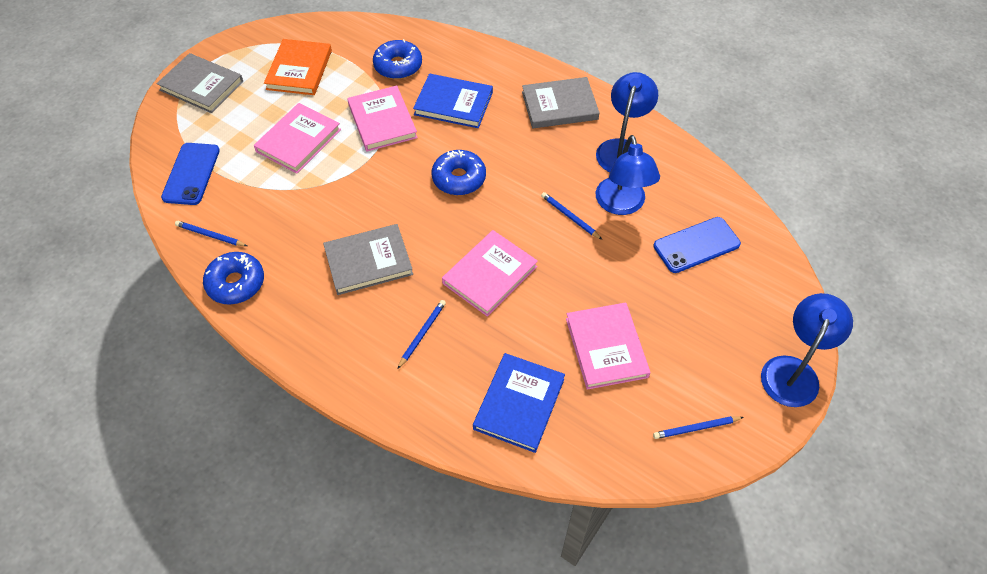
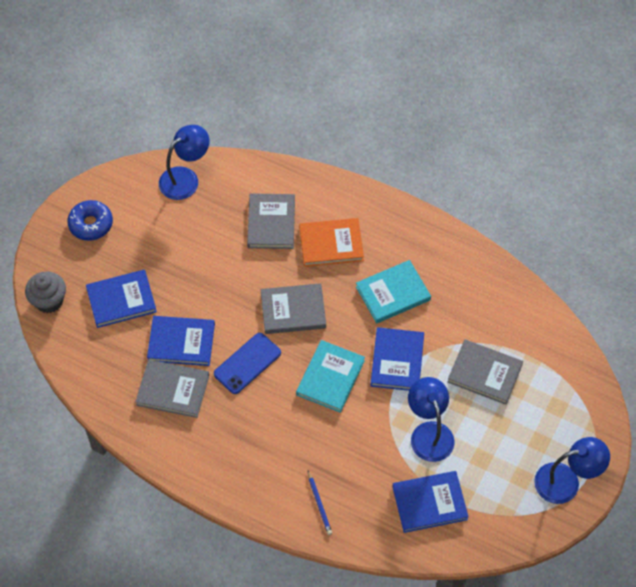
blue book: [413,74,493,128] [473,353,565,453] = 2 -> [86,269,157,328] [147,316,215,366] [370,327,424,391] [392,471,469,533] = 4
blue donut: [203,252,264,304] [373,39,422,79] [432,150,486,195] = 3 -> [67,200,113,241] = 1
blue pencil: [175,221,247,246] [398,300,446,369] [541,192,602,239] [653,416,744,439] = 4 -> [308,471,332,535] = 1
blue phone: [161,143,220,205] [653,217,741,273] = 2 -> [214,333,281,394] = 1
grey book: [157,53,243,113] [323,224,413,295] [522,77,600,128] = 3 -> [135,360,209,418] [247,193,295,249] [261,283,326,334] [447,339,523,405] = 4
grey cupcake: none = 0 -> [25,271,66,313] = 1
pink book: [254,103,341,174] [347,86,418,151] [442,230,538,317] [566,302,651,390] = 4 -> none = 0
turquoise book: none = 0 -> [296,340,365,413] [356,260,431,323] = 2

